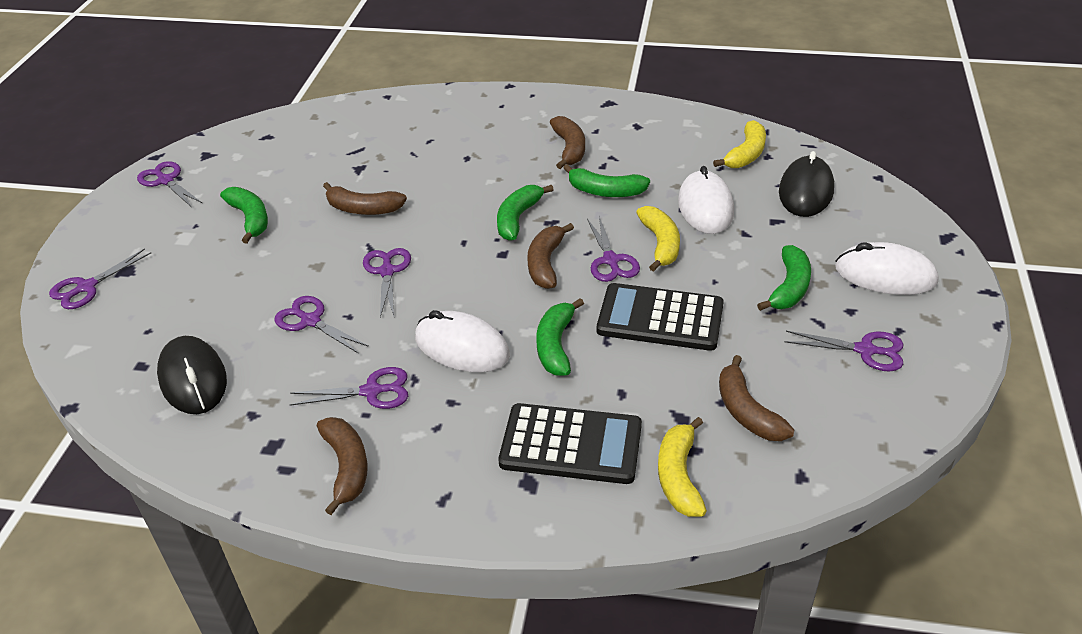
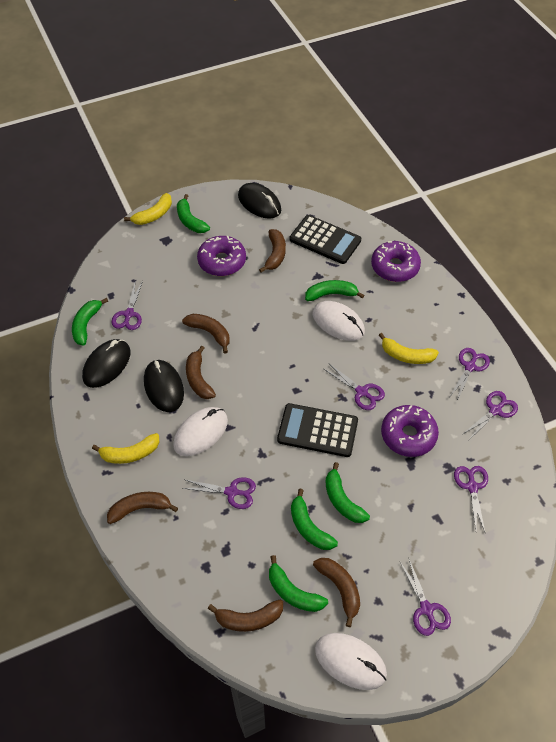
black mouse: [157,336,227,414] [779,151,834,217] = 2 -> [82,339,130,388] [144,360,184,412] [238,183,281,219] = 3
brown banana: [317,417,368,515] [323,182,407,215] [527,223,574,289] [550,116,585,169] [719,355,794,441] = 5 -> [107,492,178,524] [182,314,230,354] [186,346,216,399] [207,599,283,632] [259,229,286,273] [313,558,360,627] = 6
green banana: [220,187,268,244] [497,185,554,241] [536,298,584,376] [564,164,650,197] [757,245,811,311] = 5 -> [72,298,108,345] [177,194,210,233] [269,555,328,612] [291,489,338,550] [305,280,365,301] [326,462,370,523] = 6
purple donut: none = 0 -> [197,236,246,276] [371,241,421,282] [381,405,439,457] = 3

